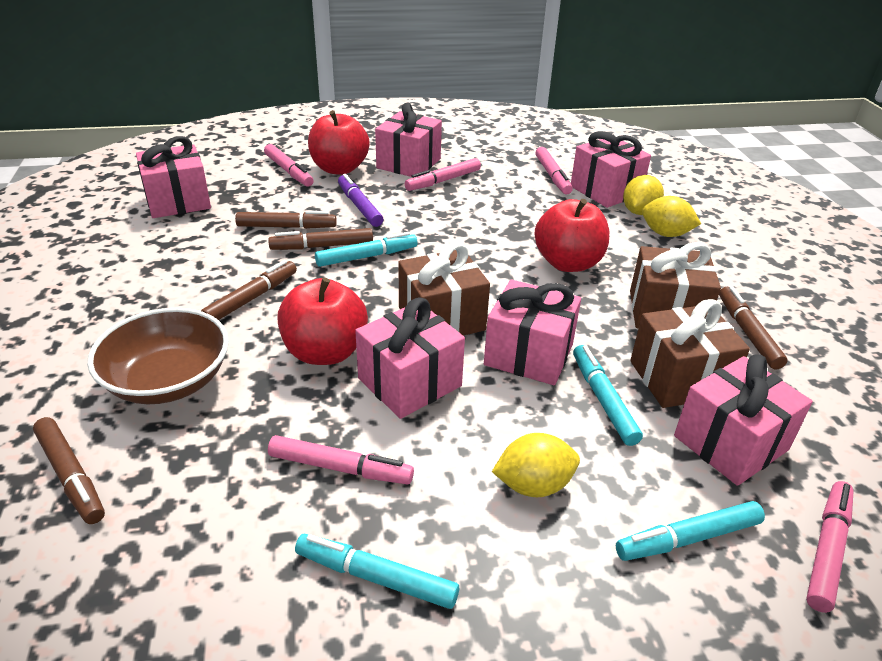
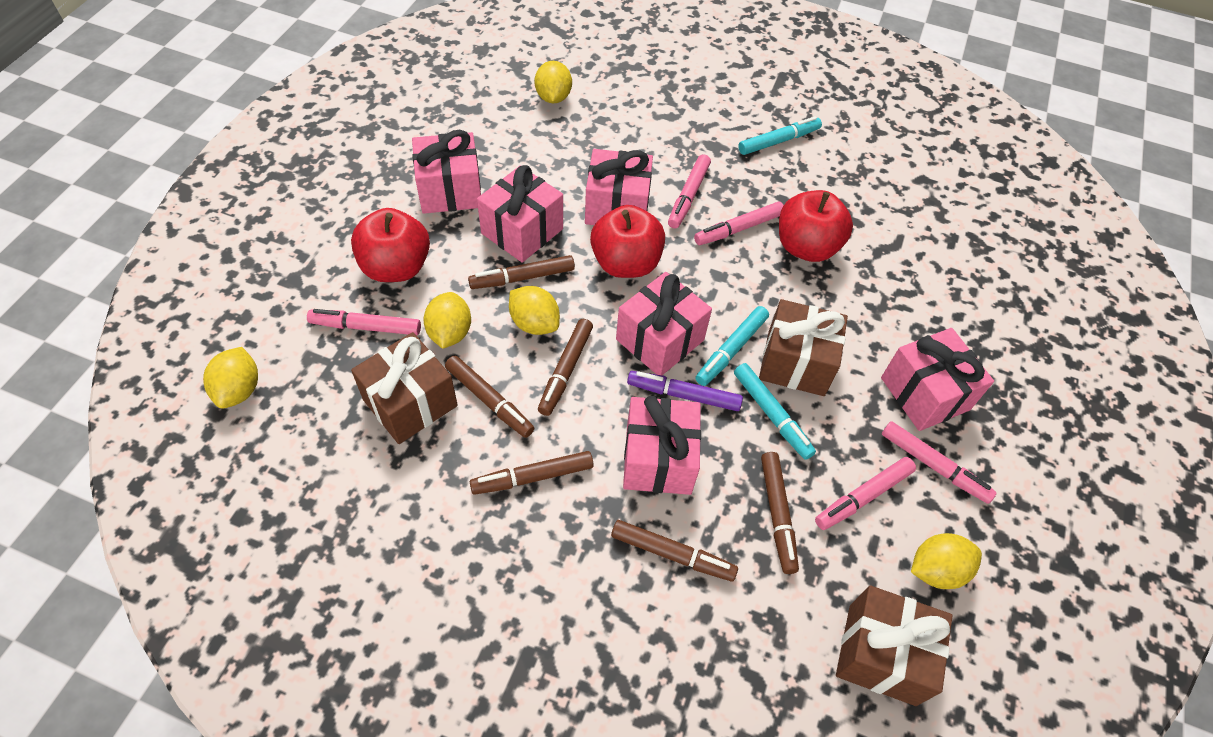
brown bowl: [87,308,229,404] = 1 -> none = 0
brown marker: [33,417,105,524] [201,260,297,320] [235,211,337,229] [268,228,373,250] [719,286,788,370] = 5 -> [445,355,534,438] [468,255,575,289] [470,451,594,495] [538,319,593,416] [611,520,738,581] [761,452,799,574] = 6
turquoise marker: [295,534,459,609] [315,232,418,267] [573,345,643,446] [616,501,765,561] = 4 -> [696,306,769,386] [734,363,816,460] [738,116,822,155] = 3
yellow lemon: [492,433,580,497] [623,175,664,215] [642,196,701,237] = 3 -> [203,347,258,409] [423,292,471,349] [509,286,560,335] [534,61,572,103] [911,533,982,589] = 5

